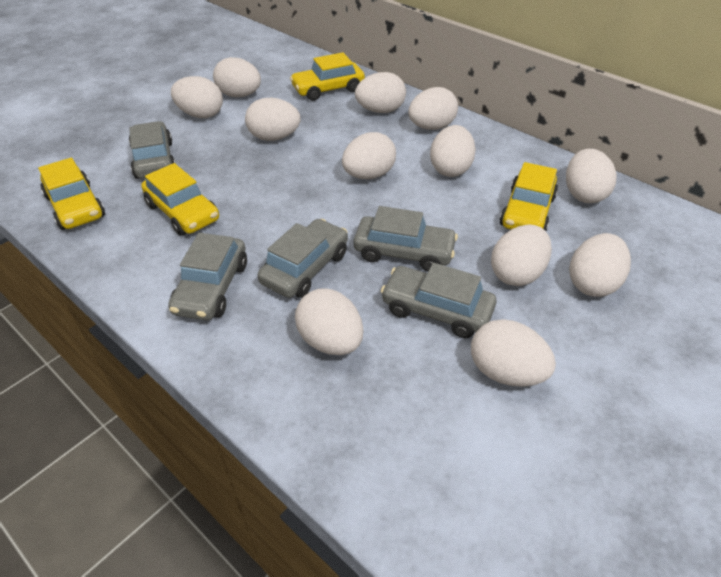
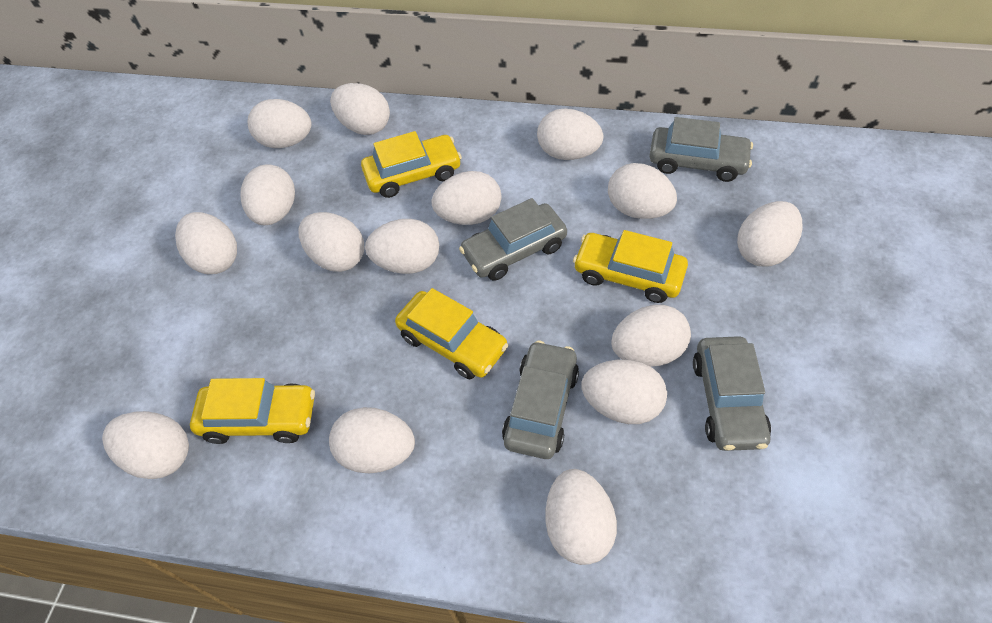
grey car: [129,121,176,179] [168,233,247,320] [257,219,348,298] [354,206,458,271] [381,263,496,338] = 5 -> [459,198,567,281] [502,341,579,459] [649,117,753,182] [693,336,771,451] = 4
white egg: [171,76,223,118] [213,57,261,97] [245,98,301,141] [295,288,363,355] [342,132,396,179] [355,72,406,113] [408,87,458,130] [430,125,476,177] [471,319,556,387] [491,225,552,286] [566,148,617,203] [569,233,631,297] = 12 -> [102,411,189,479] [175,212,237,274] [241,164,295,225] [248,99,312,148] [298,212,364,272] [329,407,415,473] [330,83,390,135] [365,219,439,274] [432,171,501,225] [537,109,603,160] [546,469,617,565] [582,359,667,424] [608,163,677,219] [611,305,691,367] [737,201,803,267] = 15

